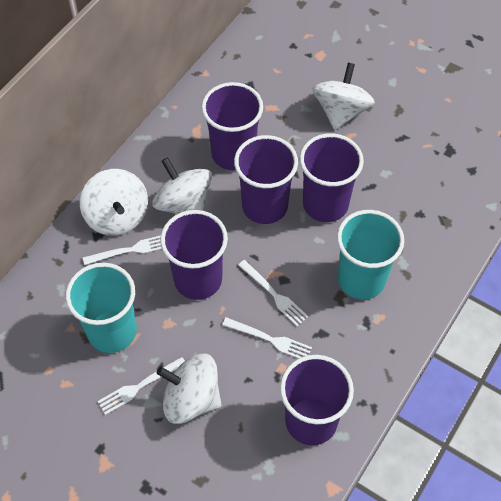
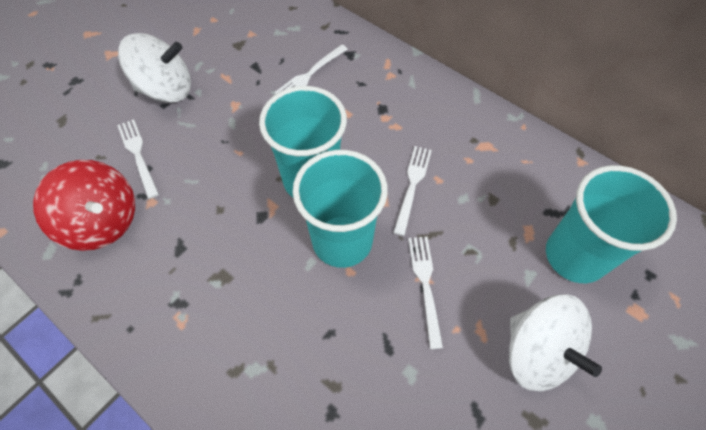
purple cup: [160,210,228,300] [202,82,263,170] [234,135,298,224] [280,355,354,445] [300,133,364,222] = 5 -> none = 0
red spinning top: none = 0 -> [33,160,135,251] = 1
turquoise cup: [66,263,137,353] [337,210,404,299] = 2 -> [259,86,347,197] [293,150,388,268] [546,165,677,283] = 3
white spinning top: [80,169,148,236] [152,157,212,214] [157,354,221,424] [312,62,375,130] = 4 -> [118,33,191,103] [509,294,602,391] = 2

